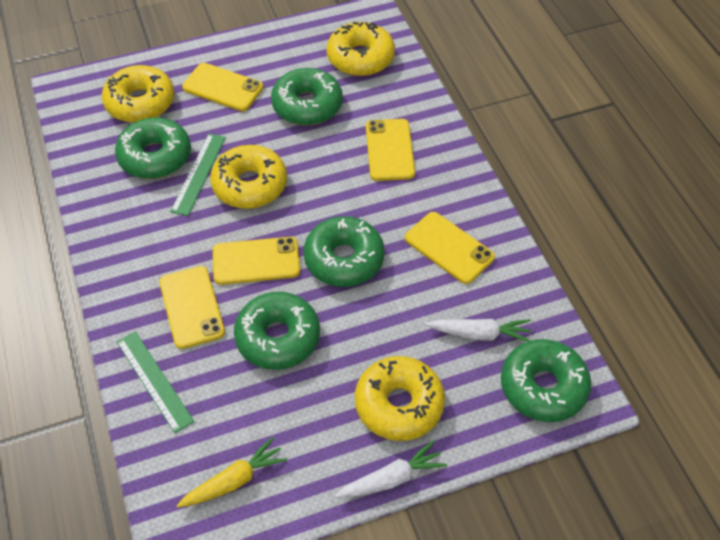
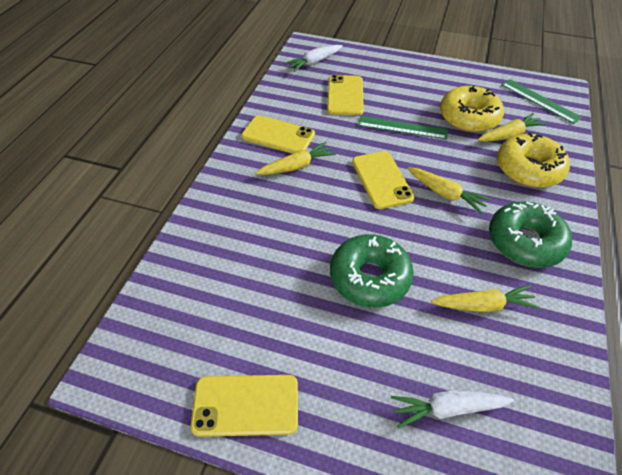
green donut: [115,118,191,179] [234,292,320,370] [271,68,343,126] [303,216,385,287] [501,339,591,422] = 5 -> [330,234,414,308] [489,201,572,268] = 2
yellow carrot: [176,437,287,508] = 1 -> [256,142,336,175] [408,167,491,214] [431,285,540,312] [478,113,547,142] = 4
yellow donut: [102,65,174,123] [210,145,287,209] [326,22,395,76] [355,356,445,441] = 4 -> [440,86,504,132] [497,132,570,188] = 2
yellow phone: [159,266,225,349] [182,63,263,111] [213,237,300,285] [366,119,415,181] [405,212,495,284] = 5 -> [191,375,298,437] [241,115,315,154] [327,75,364,115] [352,151,415,209] = 4

